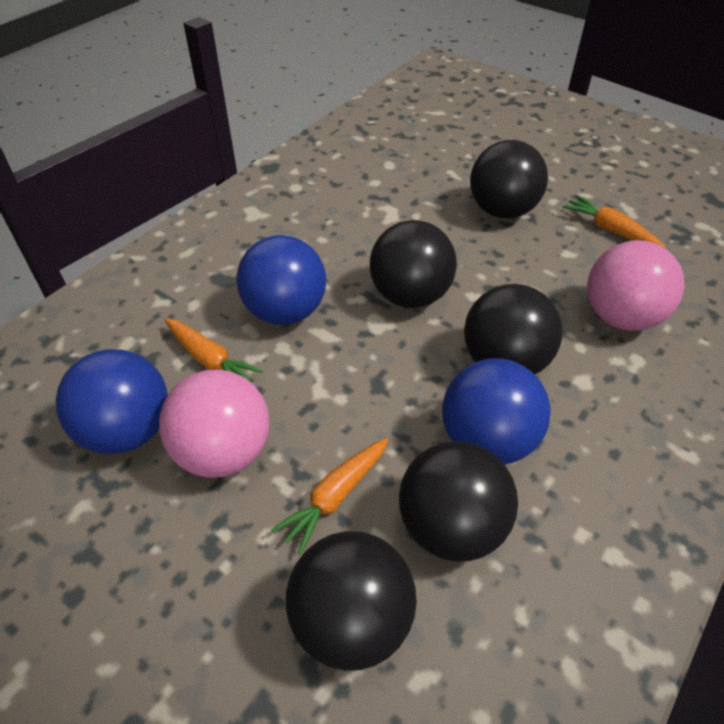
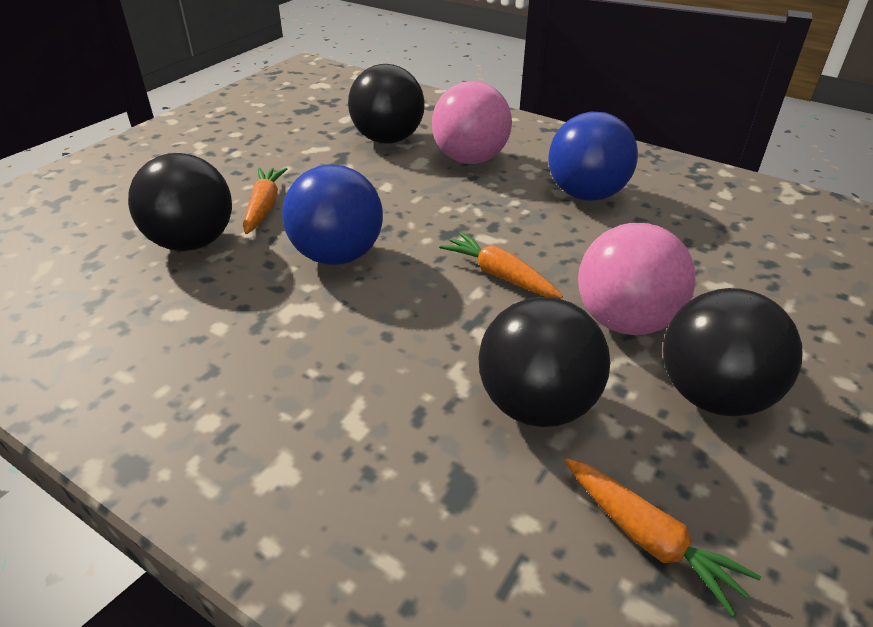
black ball: [286,531,417,671] [370,220,457,308] [399,441,518,562] [464,284,563,374] [470,140,548,219] = 5 -> [128,153,232,251] [348,64,425,144] [479,297,610,427] [663,288,803,416] = 4
blue ball: [56,349,168,454] [236,235,326,325] [442,358,551,464] = 3 -> [282,164,383,265] [548,111,638,201] = 2

